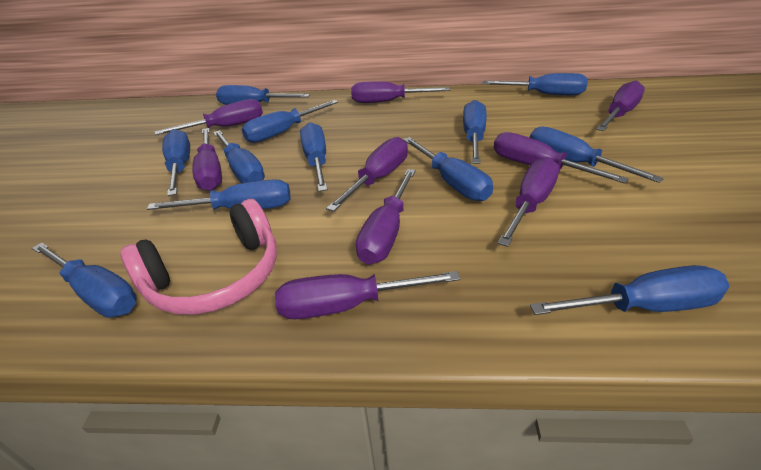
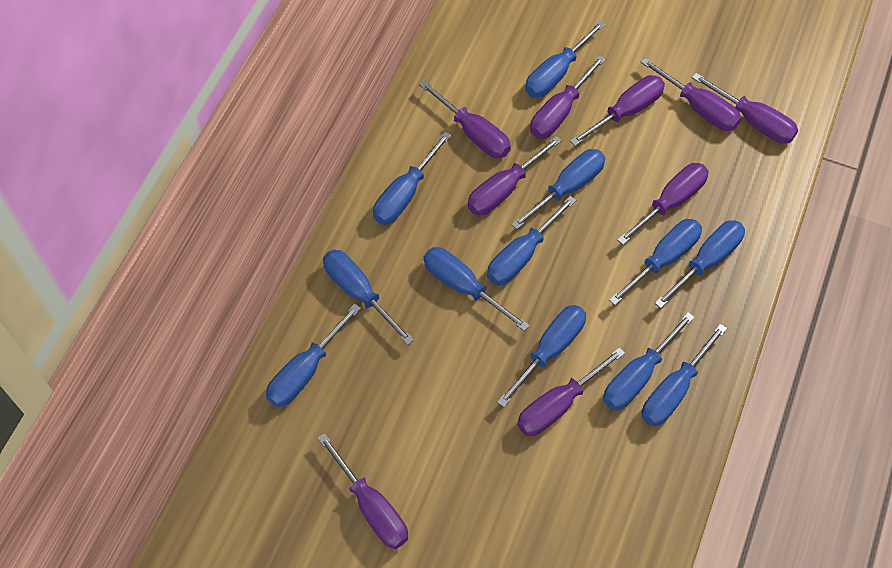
pink headphones: [120,199,277,315] = 1 -> none = 0

